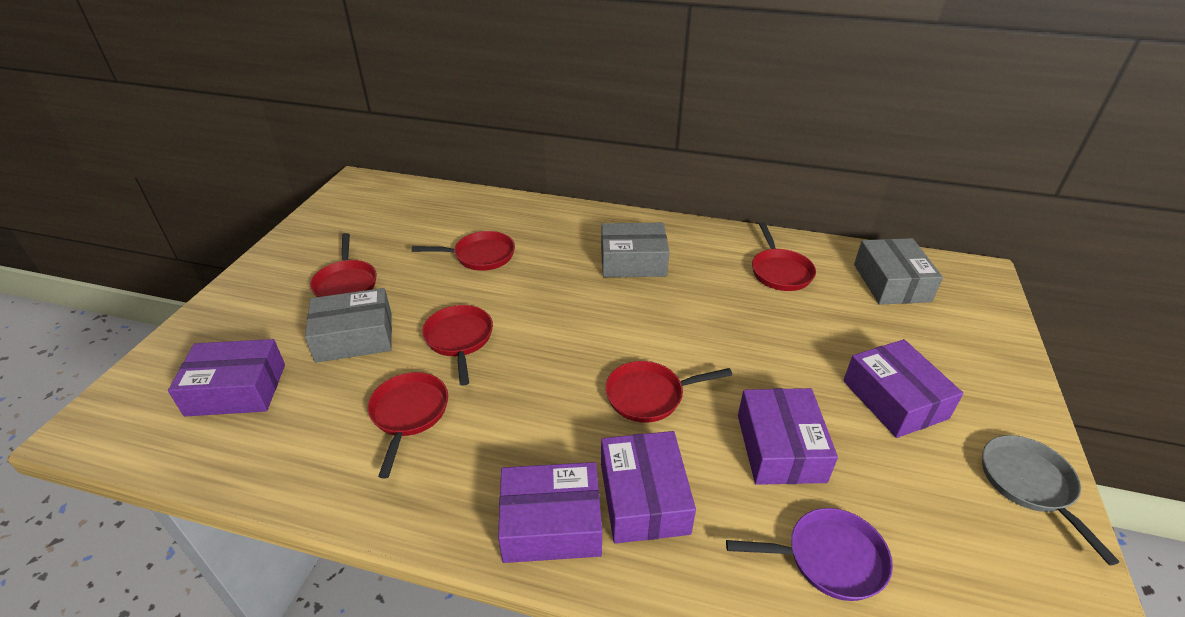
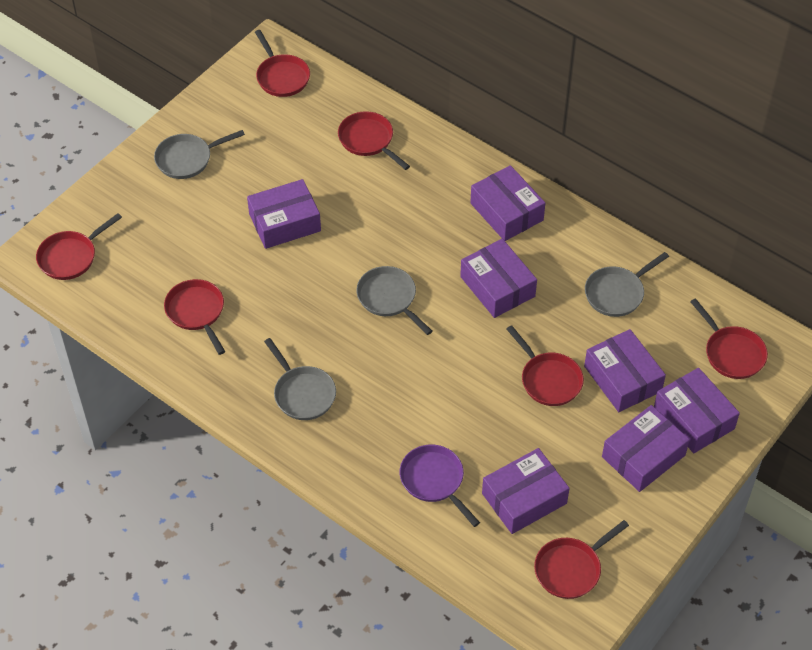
grey box: [305,288,392,363] [601,223,669,277] [854,238,943,305] = 3 -> none = 0
grey pan: [982,435,1120,565] = 1 -> [154,130,245,179] [264,338,336,420] [356,266,433,335] [585,252,669,317] = 4
purple box: [168,339,285,417] [498,462,602,563] [601,431,696,544] [738,388,838,485] [843,339,964,438] = 5 -> [247,179,321,249] [460,239,537,318] [470,165,545,241] [482,448,570,534] [584,329,666,412] [602,405,690,492] [654,368,740,453] = 7
red pan: [310,233,377,297] [368,372,448,478] [412,231,515,271] [422,305,493,386] [605,361,732,423] [752,222,816,291] = 6 -> [36,213,122,280] [164,279,225,355] [255,30,310,97] [338,111,410,170] [507,325,584,406] [534,520,629,599] [690,298,768,379] = 7

